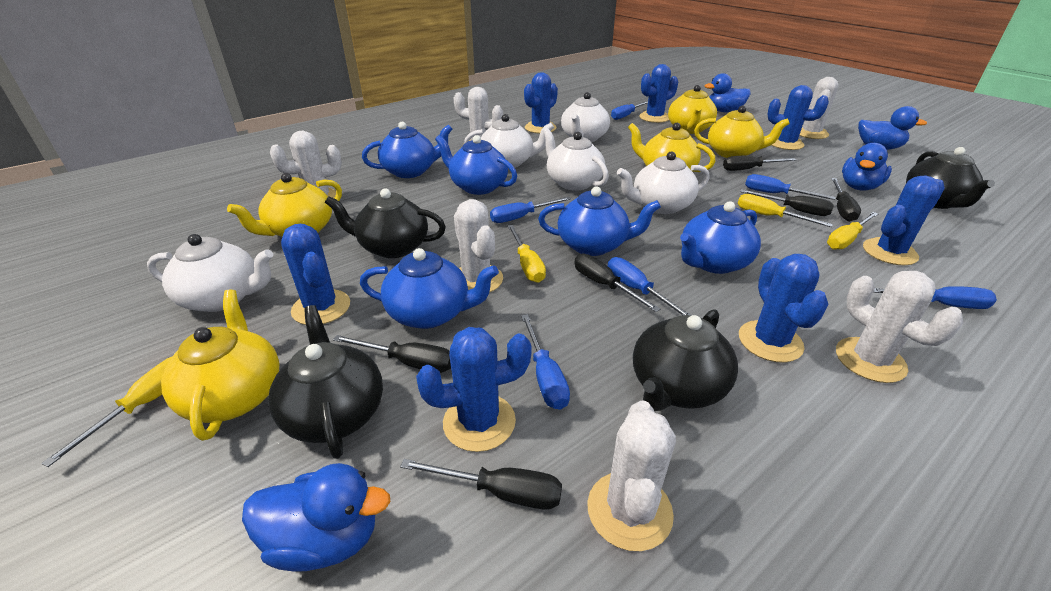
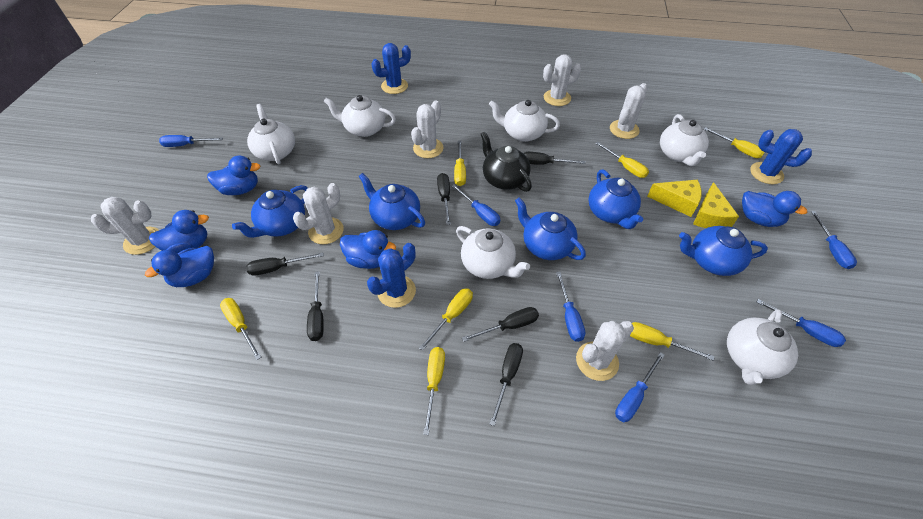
black teapot: [268,305,383,459] [325,188,446,258] [633,309,738,411] [906,147,995,209] = 4 -> [481,132,532,192] = 1
blue cactus: [281,224,350,325] [416,327,532,452] [524,72,558,133] [639,64,678,123] [739,254,828,363] [767,85,829,150] [863,175,945,265] = 7 -> [367,243,416,308] [371,43,411,94] [750,129,812,184] = 3
blue duck: [242,463,390,572] [704,73,751,112] [842,143,892,191] [858,106,927,150] = 4 -> [145,246,214,287] [149,210,209,253] [207,156,261,195] [340,230,396,269] [742,191,808,227] = 5
white teapot: [147,234,273,312] [464,114,554,169] [543,128,609,191] [561,92,610,142] [617,151,709,214] = 5 -> [247,104,295,164] [323,95,396,137] [456,226,530,279] [489,100,560,142] [660,114,709,166] [727,309,798,385] = 6
yellow cheese: none = 0 -> [647,180,702,217] [693,182,739,228] = 2
yellow screwdriver: [41,357,172,467] [508,225,546,283] [738,194,833,227] [827,212,878,250] = 4 -> [220,298,261,360] [419,288,473,351] [423,347,445,435] [454,140,466,186] [595,142,649,178] [630,322,714,361] [704,127,765,158] = 7
yellow teapot: [161,290,280,441] [227,173,342,237] [628,123,716,172] [668,85,717,134] [694,106,790,158] = 5 -> none = 0

